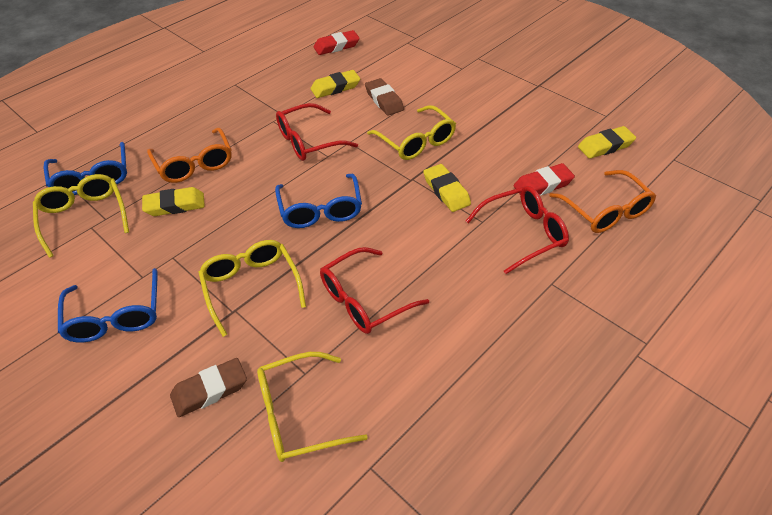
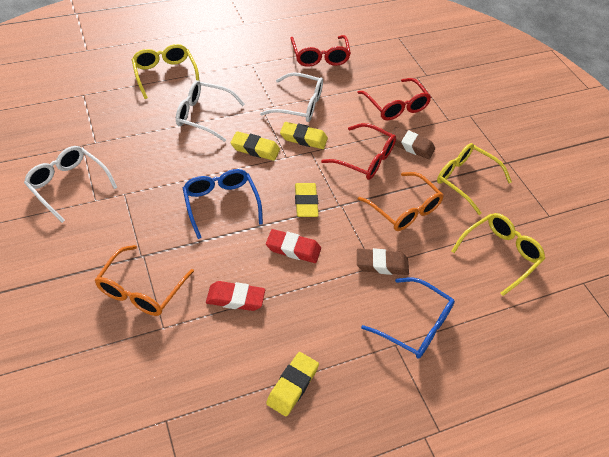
blue glasses: [44,142,127,195] [58,268,158,343] [275,174,362,228] = 3 -> [183,169,263,239] [361,277,455,359] = 2
white glasses: none = 0 -> [24,146,117,223] [176,80,245,142] [260,72,323,122] = 3
yellow glasses: [33,174,129,258] [198,240,306,337] [257,352,368,462] [367,105,456,160] = 4 -> [132,44,199,99] [437,143,512,215] [451,213,545,296] = 3

